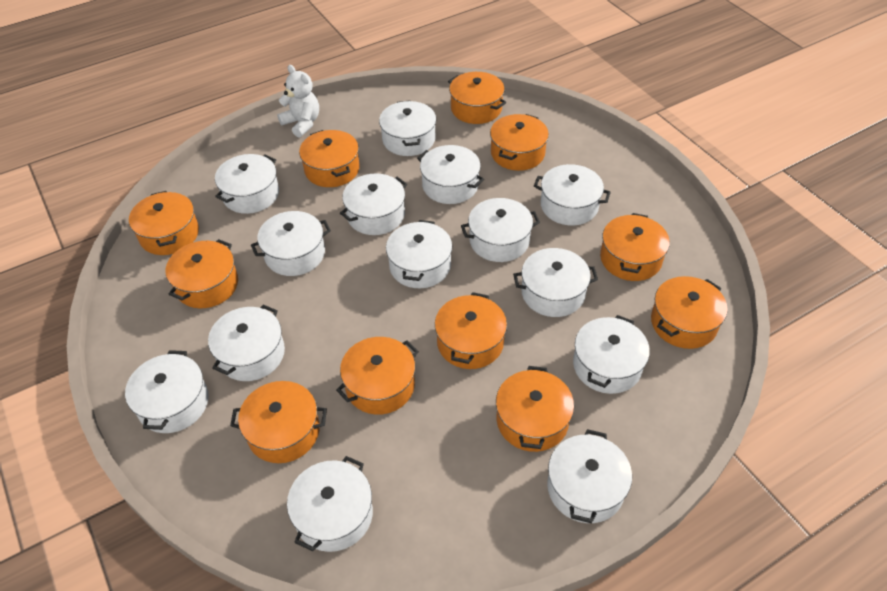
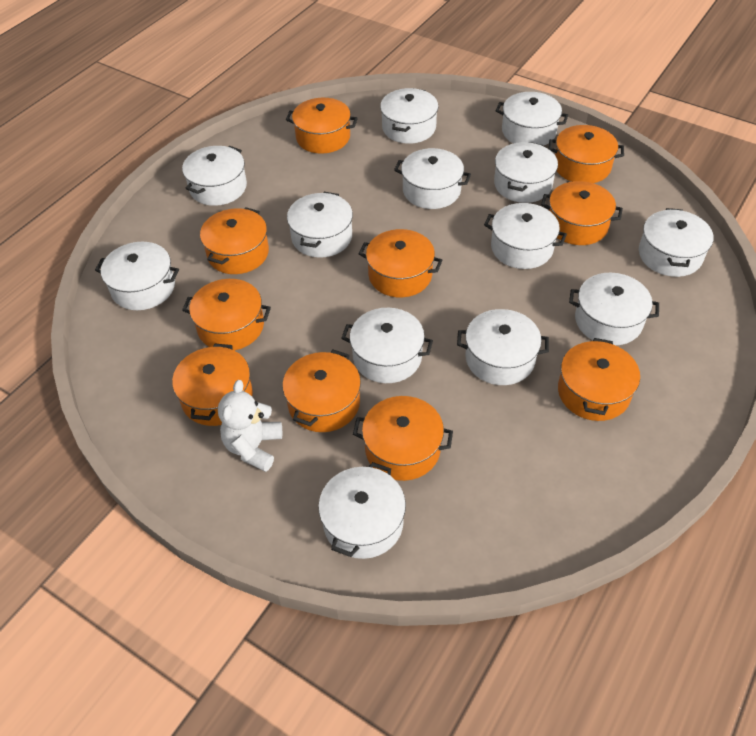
orange pot: [129,191,199,255] [166,239,238,308] [230,381,327,463] [299,130,360,187] [336,337,419,415] [435,292,507,369] [448,72,506,124] [490,114,549,171] [496,366,574,452] [600,213,670,281] [651,276,728,349] = 11 -> [172,344,253,426] [182,279,271,351] [200,207,269,274] [283,350,361,432] [286,98,358,154] [353,396,453,481] [359,229,443,297] [541,181,623,245] [549,125,624,183] [558,338,640,421] = 10
white pot: [125,350,209,433] [208,305,285,381] [215,154,279,214] [251,211,331,276] [287,456,373,552] [340,173,407,235] [379,100,436,156] [386,220,452,288] [417,145,484,204] [461,198,540,262] [513,248,598,317] [534,164,611,226] [547,429,632,523] [573,315,650,394] = 14 -> [95,242,179,310] [182,146,247,206] [287,192,353,258] [318,462,406,559] [341,308,433,383] [380,88,438,144] [394,148,471,209] [457,309,549,385] [484,203,567,269] [494,142,558,203] [496,92,568,146] [569,273,659,345] [639,208,714,277] = 13

